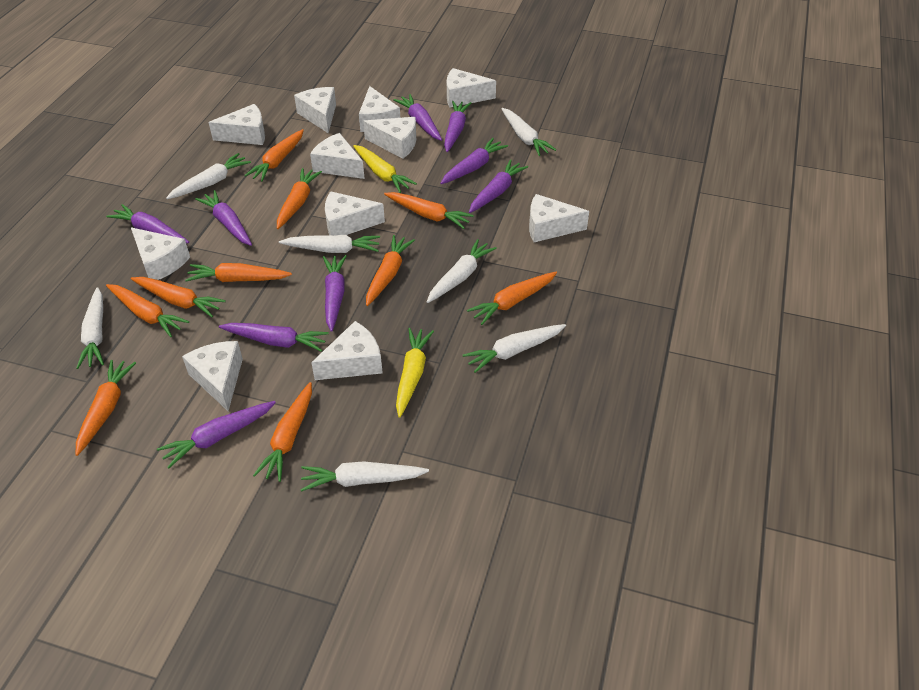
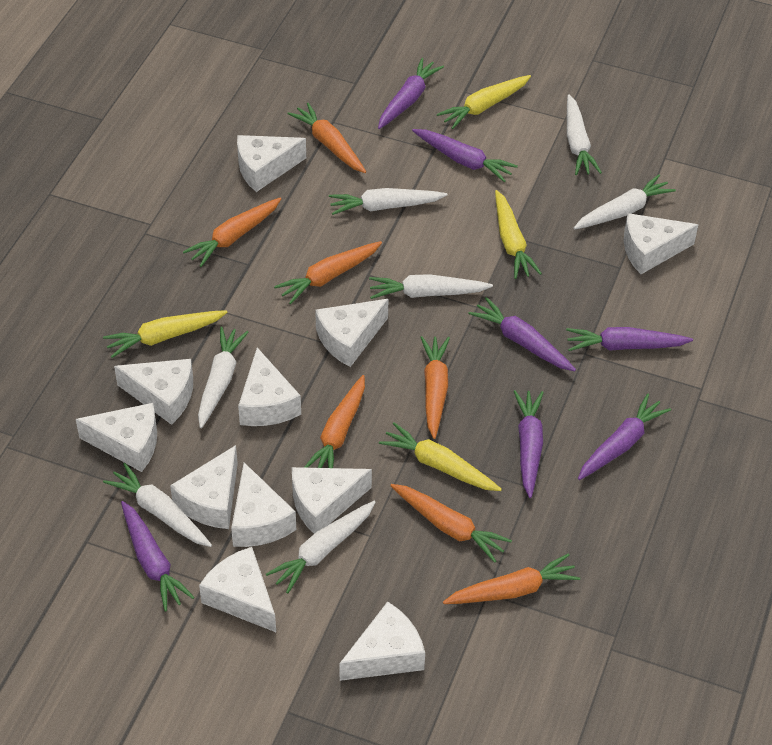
orange carrot: [76,360,136,456] [106,284,189,337] [131,277,226,317] [185,263,292,282] [244,129,304,182] [253,382,312,482] [277,168,322,229] [366,235,415,306] [384,192,474,229] [467,272,557,325] = 10 -> [183,197,281,267] [274,241,382,305] [287,103,366,173] [304,375,365,468] [390,484,512,563] [420,336,450,439] [443,553,580,604] = 7
purple carrot: [106,204,189,243] [157,401,276,469] [195,190,252,246] [219,323,329,352] [323,255,347,332] [393,94,442,141] [440,138,508,184] [444,101,472,152] [469,160,528,213] = 9 -> [121,501,195,612] [378,58,444,129] [412,129,518,183] [468,297,576,371] [513,390,544,498] [566,327,693,351] [578,393,671,480] = 7
yellow carrot: [353,145,417,193] [396,328,434,418] = 2 -> [103,310,228,358] [379,422,502,491] [437,75,531,129] [495,190,542,279] = 4

